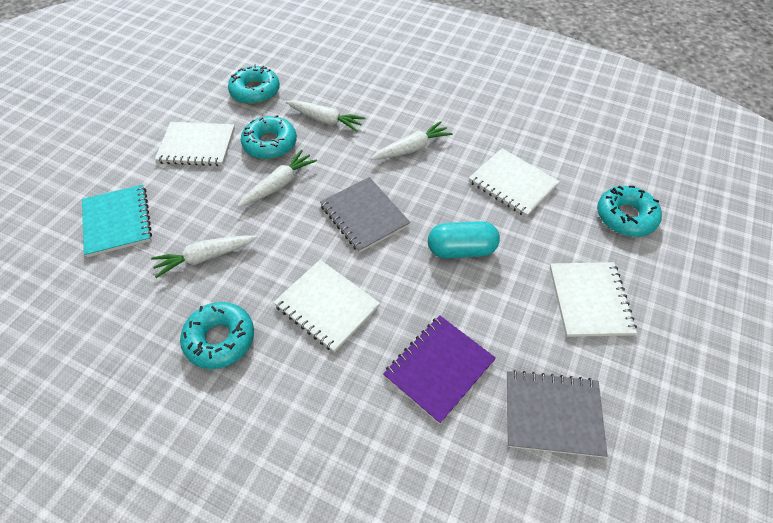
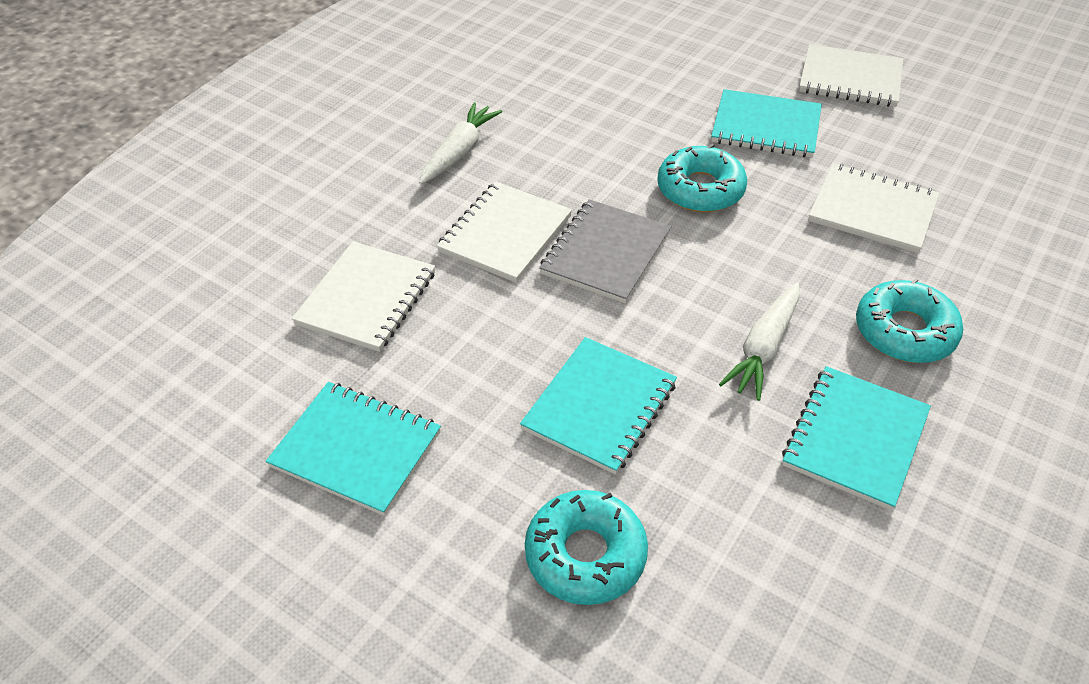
grey notebook: [320,177,410,253] [506,370,608,458] = 2 -> [539,199,672,303] = 1
purple notebook: [383,315,496,424] = 1 -> none = 0
turquoise capsule: [428,221,500,258] = 1 -> none = 0
turquoise donut: [180,302,254,369] [228,64,280,104] [241,115,297,159] [597,186,662,237] = 4 -> [525,490,648,605] [657,144,747,212] [856,278,963,363] = 3
turquoise notebook: [82,185,152,257] = 1 -> [266,382,441,516] [520,337,677,475] [711,89,822,158] [782,366,931,510] = 4
white carrot: [151,235,257,278] [237,150,317,207] [286,100,365,132] [370,121,453,160] = 4 -> [419,102,503,184] [719,282,800,401] = 2

